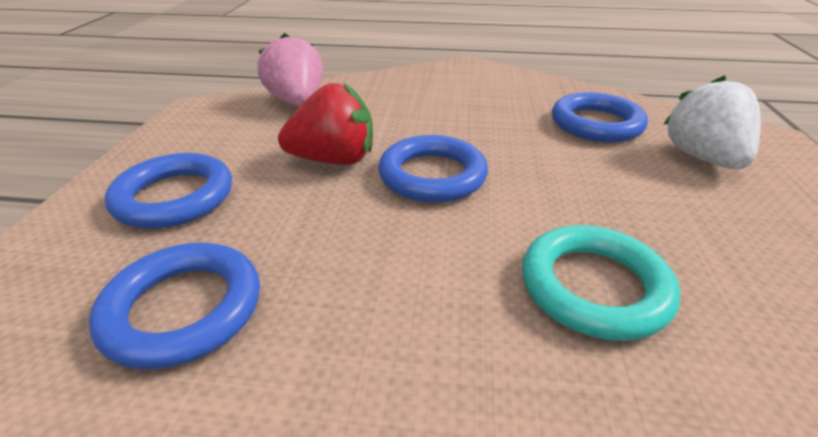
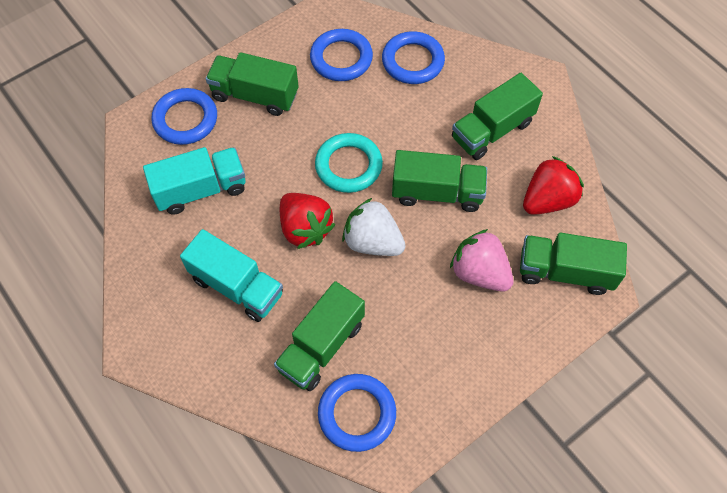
green truck: none = 0 -> [206,52,299,116] [274,281,365,391] [392,150,487,212] [452,73,543,160] [520,233,627,295] = 5
red strawberry: [278,83,373,165] = 1 -> [280,193,335,249] [523,156,584,215] = 2
turquoise truck: none = 0 -> [143,147,245,215] [180,229,283,322] = 2

